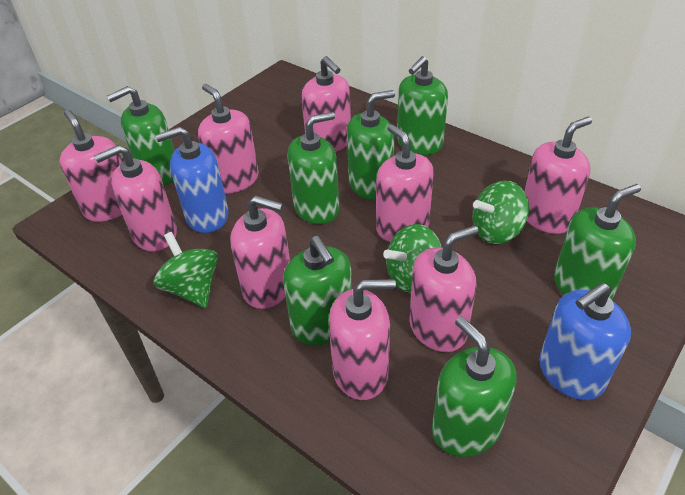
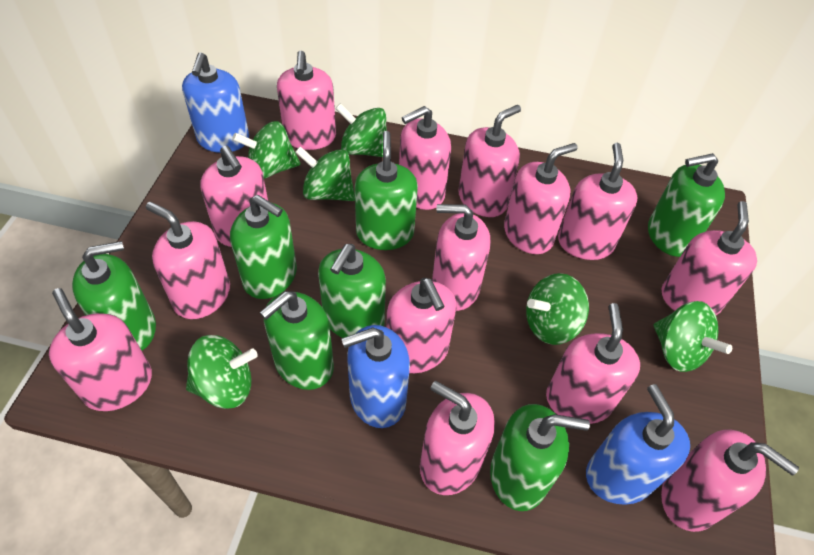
blue soap dispenser: [156,127,229,233] [539,283,631,400] = 2 -> [182,52,249,153] [342,325,410,428] [586,384,690,505] = 3
green spinning top: [153,232,218,308] [383,224,442,293] [473,180,529,244] = 3 -> [186,335,258,409] [232,121,301,179] [295,146,355,201] [335,103,387,157] [526,273,589,345] [653,301,732,372] = 6
pink soap dispenser: [59,110,122,222] [94,145,177,251] [198,84,259,193] [230,196,290,309] [301,56,351,152] [329,279,396,400] [376,124,434,242] [409,225,479,352] [524,117,592,234] = 9 -> [49,288,152,411] [146,202,230,319] [200,145,268,247] [277,51,336,150] [386,278,456,373] [399,106,451,210] [420,381,495,495] [432,204,490,311] [458,105,521,217] [504,143,578,254] [546,303,640,424] [558,143,638,260] [661,429,799,532] [662,201,757,315] = 14

